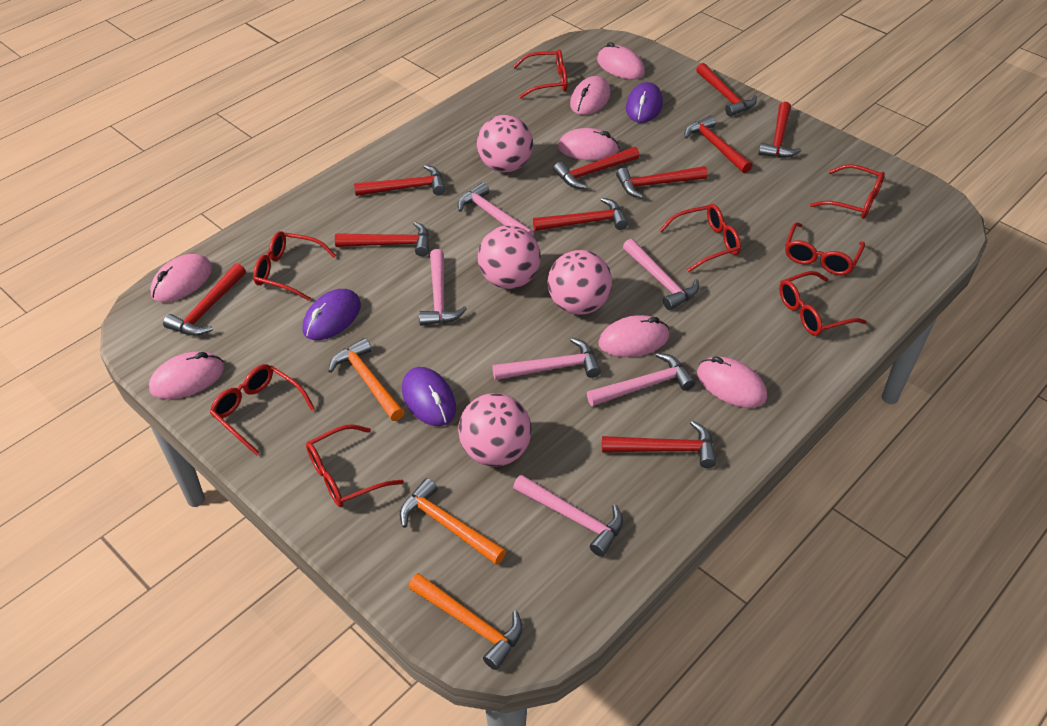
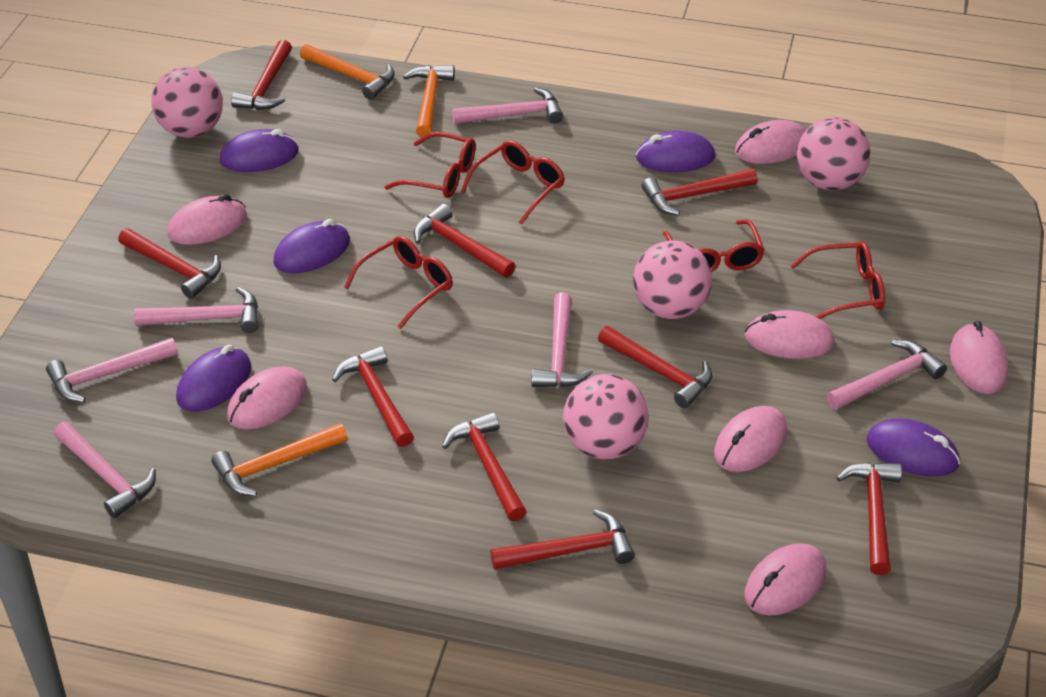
purple mouse: [303,289,361,340] [402,367,456,426] [626,82,663,123] = 3 -> [176,345,251,412] [220,129,299,172] [273,219,350,273] [636,131,715,172] [866,418,960,477] = 5
red glasses: [210,364,315,455] [253,231,336,301] [306,424,404,507] [513,49,567,99] [659,204,741,273] [779,271,867,336] [785,222,865,275] [810,164,885,219] = 8 -> [344,236,453,329] [384,132,476,198] [461,140,565,225] [663,219,765,272] [790,241,885,319] = 5
red hammer: [163,263,246,336] [335,221,429,257] [354,165,446,196] [533,198,628,231] [553,147,640,189] [602,420,717,468] [616,166,707,198] [685,115,752,173] [696,63,757,116] [758,101,802,158] = 10 -> [118,228,221,299] [231,40,292,110] [332,346,414,447] [413,204,515,278] [442,412,527,521] [490,509,635,570] [598,326,713,408] [641,169,757,216] [837,462,902,575] = 9

